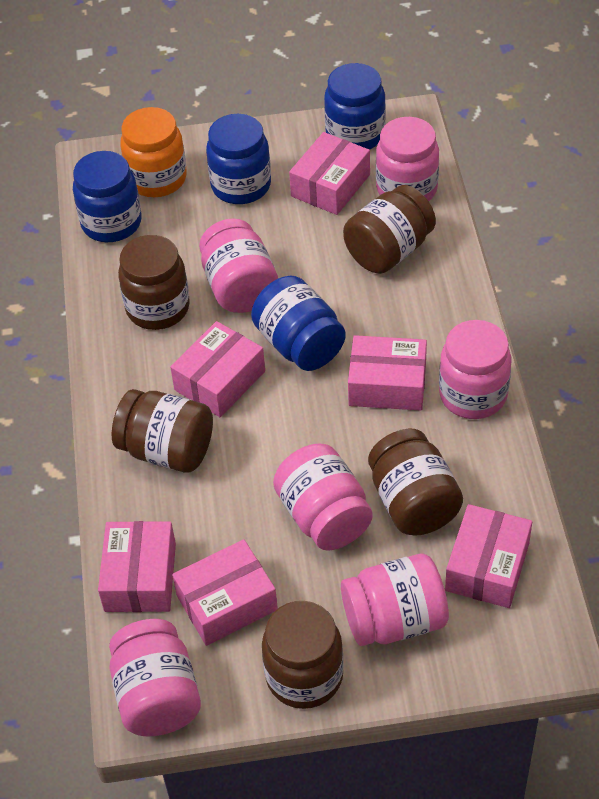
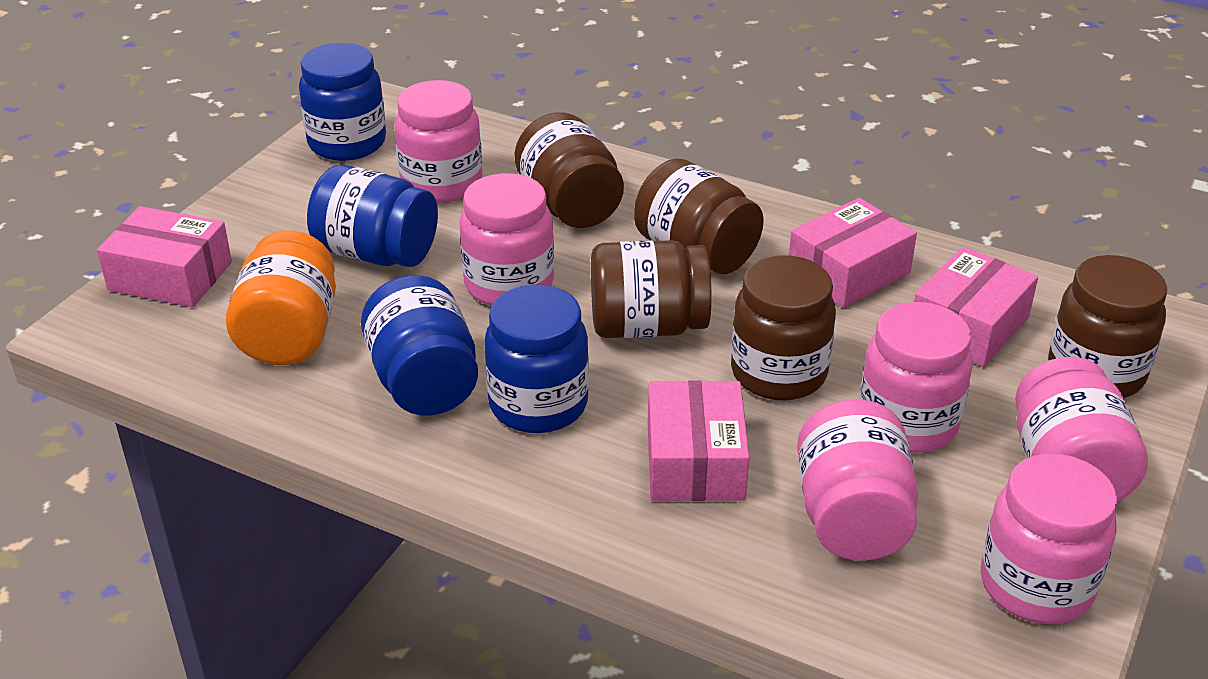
pink box: [98,521,176,612] [170,321,265,417] [172,539,278,646] [289,132,370,215] [348,335,427,411] [445,504,532,608] = 6 -> [97,206,232,307] [648,380,749,501] [789,198,917,308] [914,247,1038,367] = 4

